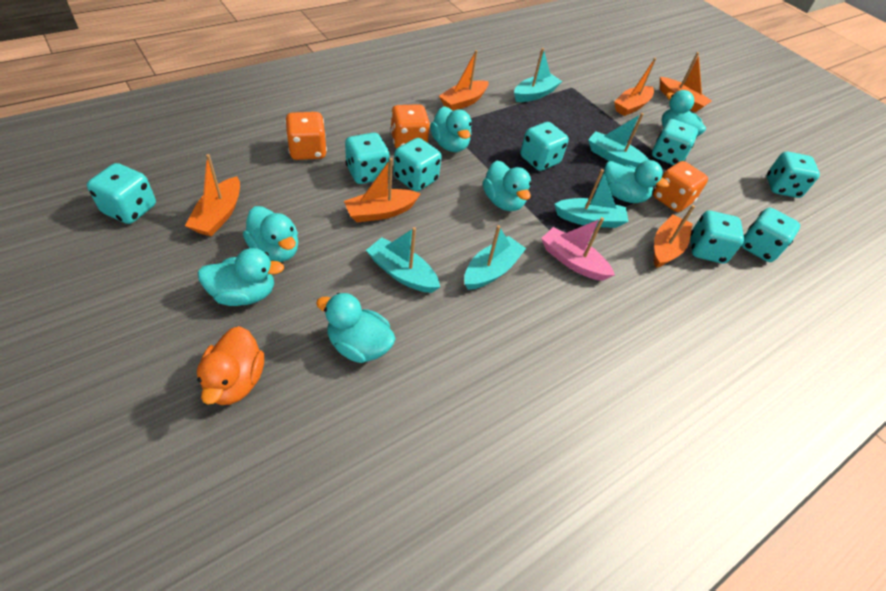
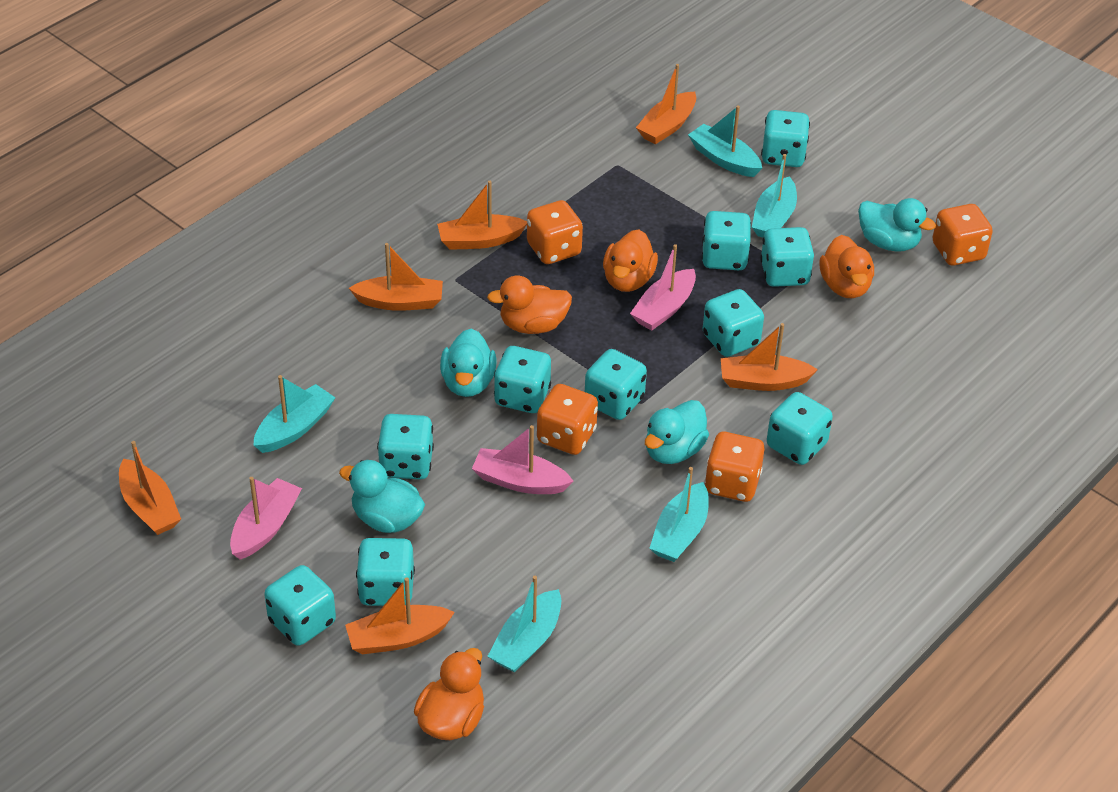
orange dice: [285,112,327,160] [390,104,430,149] [653,161,708,212] = 3 -> [527,200,583,264] [537,384,598,455] [704,432,765,502] [932,204,993,265] = 4
orange duck: [197,326,264,405] = 1 -> [414,648,484,740] [487,275,572,334] [603,229,658,292] [820,235,874,298] = 4
pink boat: [541,217,615,281] = 1 -> [230,477,302,560] [472,425,573,494] [630,244,696,331] = 3
turquoise dice: [87,163,156,224] [345,133,390,184] [394,138,442,192] [520,122,569,171] [652,119,698,165] [690,211,744,264] [741,208,800,262] [767,152,820,198] = 8 -> [264,565,336,646] [356,538,415,606] [377,414,434,479] [494,346,551,413] [585,349,647,420] [702,211,751,270] [703,289,764,357] [760,227,814,287] [761,110,810,167] [767,392,833,465] = 10
turquoise duck: [198,248,284,306] [243,206,298,262] [316,293,396,363] [430,106,472,152] [483,161,532,211] [604,160,669,203] [661,90,706,137] = 7 -> [339,460,425,533] [440,329,496,397] [645,400,709,464] [858,198,936,251] = 4

